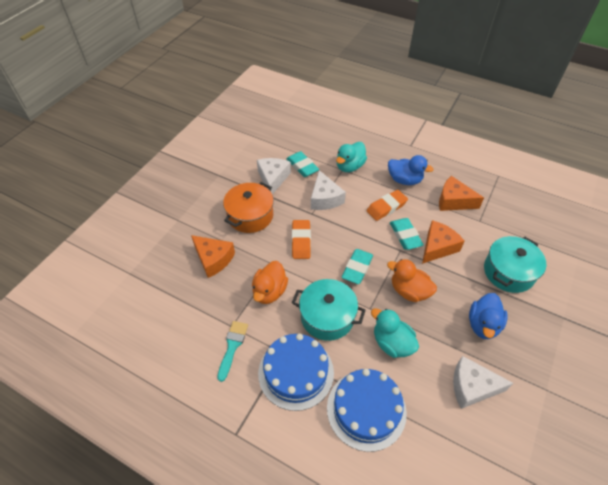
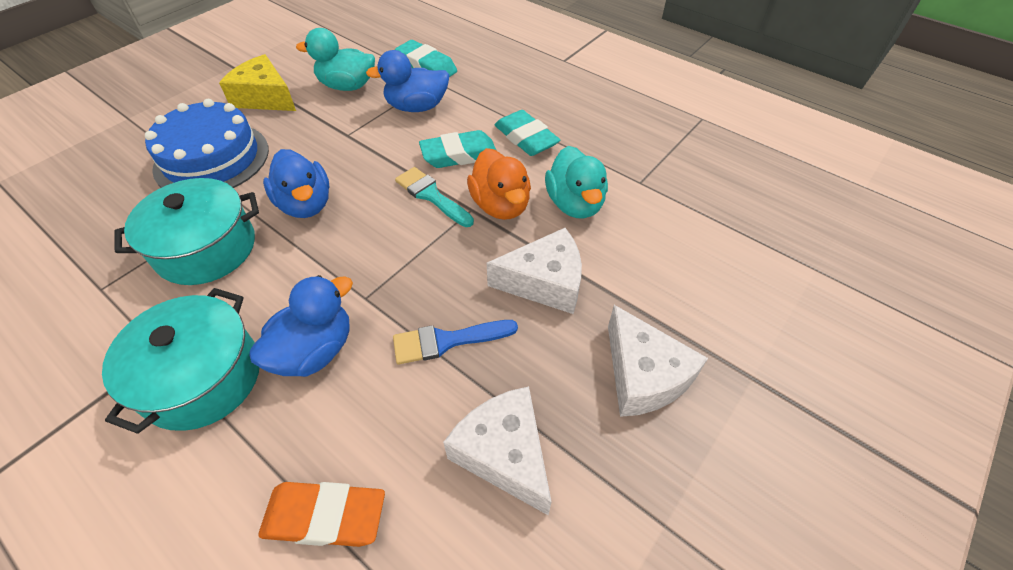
blue brush: none = 0 -> [393,320,518,365] = 1
blue cake: [258,334,334,411] [327,369,407,452] = 2 -> [145,99,269,188] = 1
blue duck: [388,155,434,185] [469,293,508,339] = 2 -> [249,275,353,377] [263,149,330,218] [366,50,450,112] = 3
orange cheese: [191,235,235,278] [422,220,465,264] [439,176,484,211] = 3 -> none = 0
orange duck: [252,261,288,304] [387,259,437,302] = 2 -> [467,148,531,220] = 1
orange eraser: [292,220,311,259] [367,190,408,221] = 2 -> [258,482,385,547] = 1
orange pot: [223,182,274,233] = 1 -> none = 0
yellow cheese: none = 0 -> [219,54,296,111] = 1

